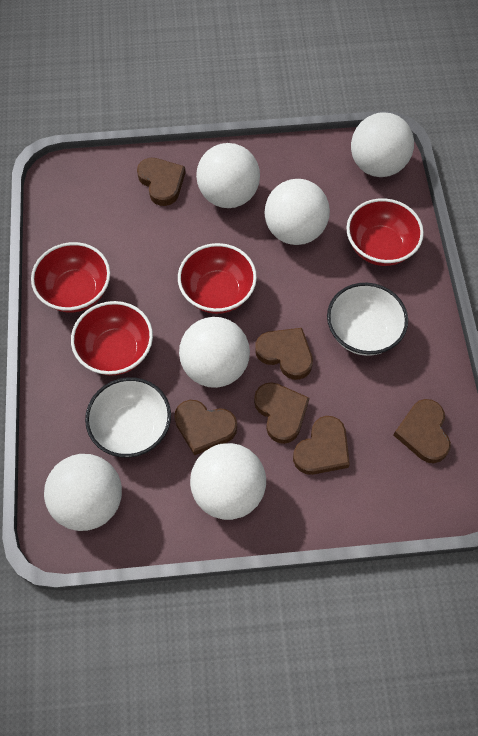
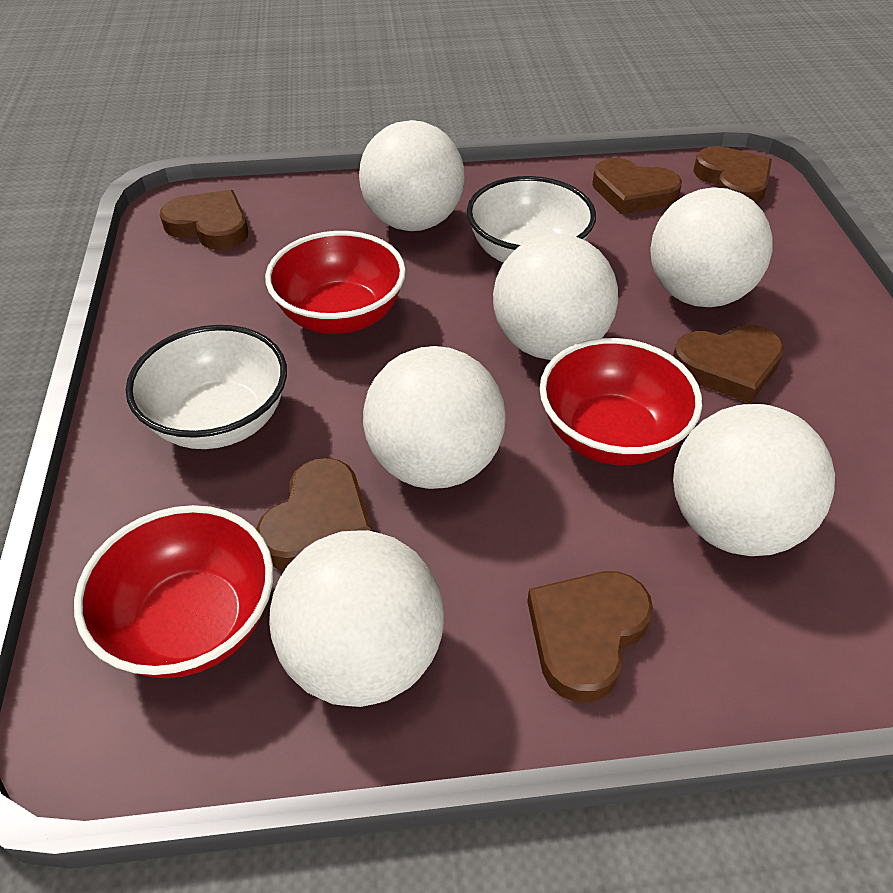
red bowl: [31,242,110,312] [71,301,153,376] [178,243,257,314] [346,198,424,266] = 4 -> [74,505,274,678] [265,231,406,334] [540,338,702,465] = 3

